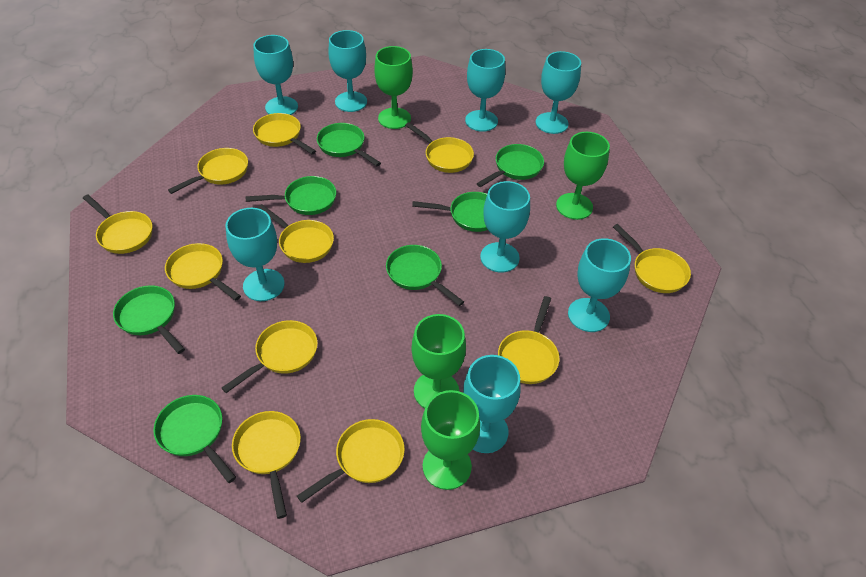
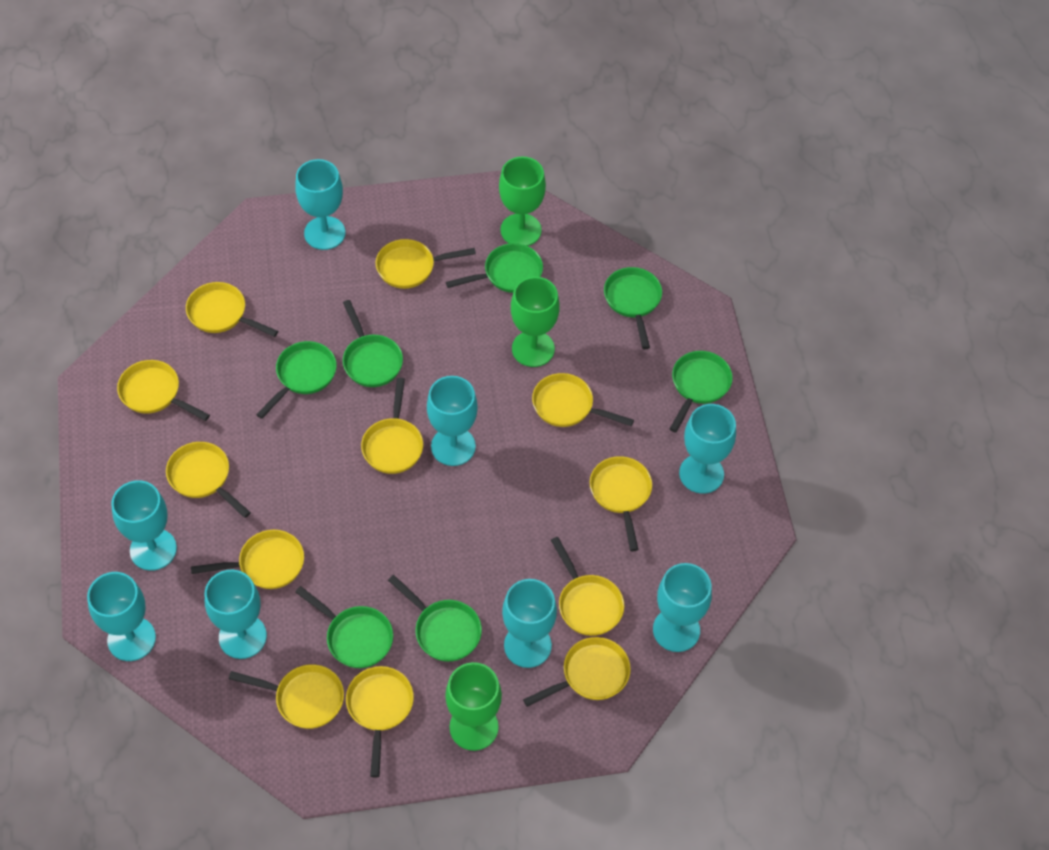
green goblet: [374,46,413,129] [411,314,466,408] [421,390,480,490] [556,132,610,220] = 4 -> [445,662,502,751] [499,157,546,246] [511,277,559,367] = 3
yellow pan: [83,194,152,254] [165,243,241,301] [168,148,248,194] [222,320,318,393] [232,411,301,519] [253,113,316,154] [258,204,334,263] [297,419,405,503] [405,122,474,173] [498,296,559,384] [613,224,691,293] = 11 -> [117,360,210,421] [166,442,251,518] [186,282,278,337] [191,530,304,589] [229,664,344,729] [346,666,414,778] [361,378,423,474] [376,239,476,289] [523,637,631,707] [532,373,634,427] [551,537,624,636] [590,456,652,551] = 12

